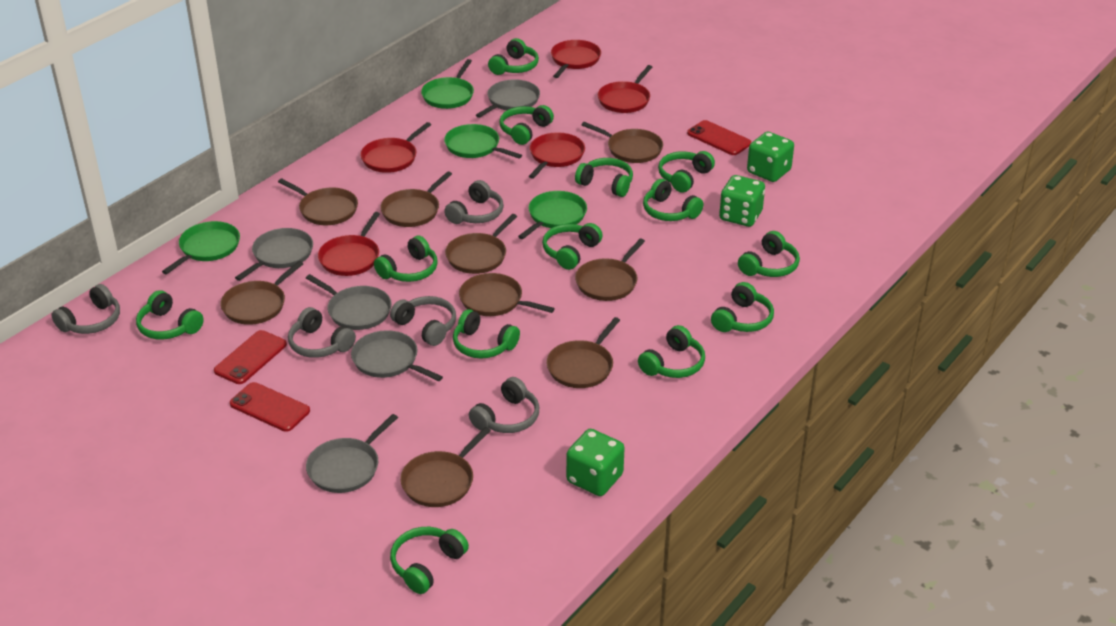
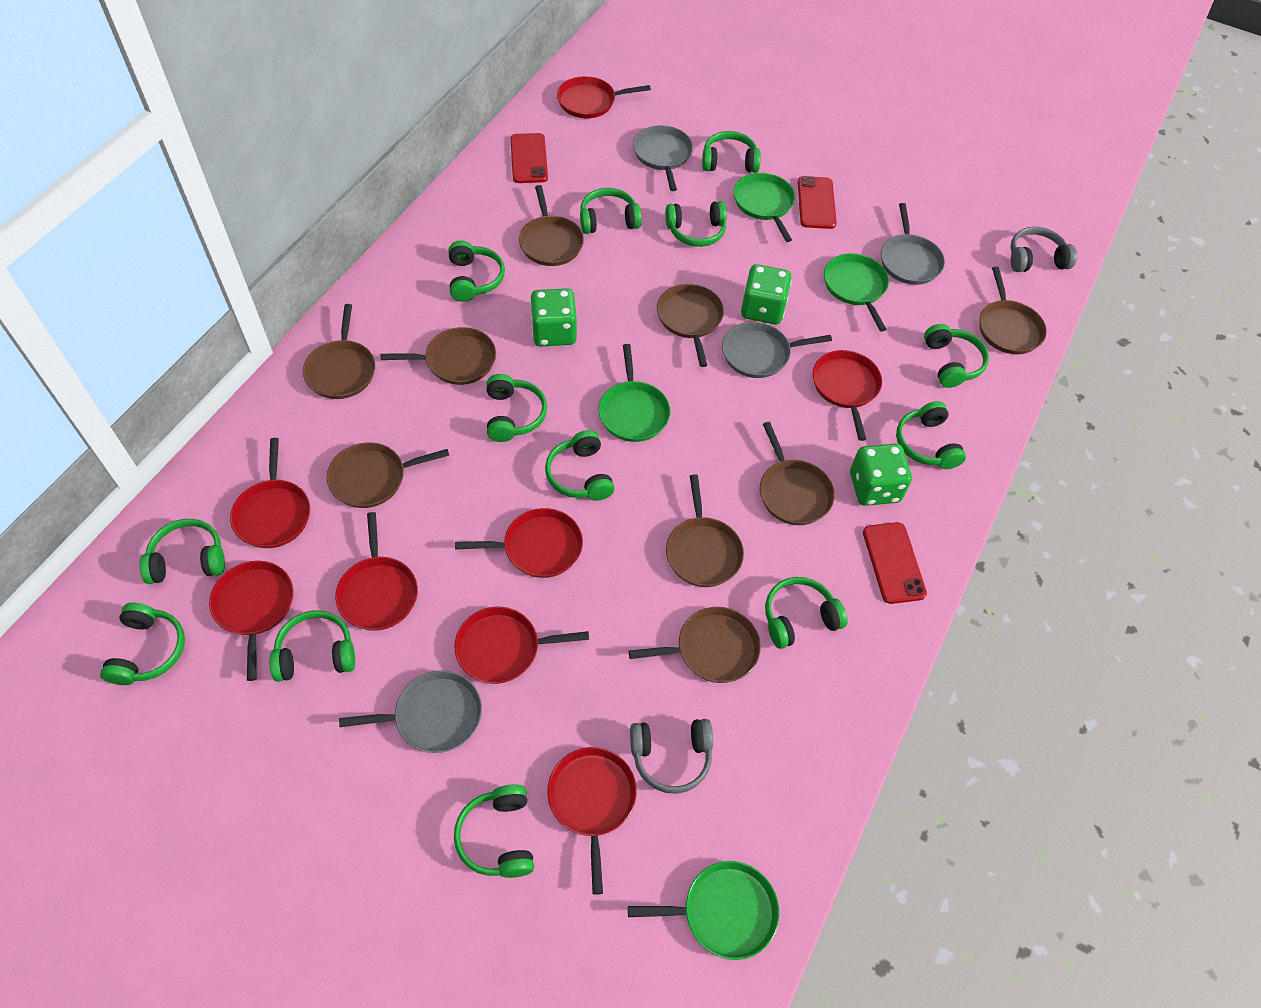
grey headphones: [51,284,120,334] [288,307,356,358] [390,296,456,346] [444,180,504,224] [469,377,539,433] = 5 -> [630,719,713,794] [1010,227,1077,272] = 2
grey pan: [235,228,313,281] [306,274,392,330] [306,414,398,493] [351,330,443,381] [476,79,540,118] = 5 -> [339,670,482,753] [633,125,693,191] [722,322,832,378] [881,203,945,285] = 4
red pan: [318,212,380,276] [361,122,431,173] [529,132,585,179] [551,40,601,78] [598,65,652,113] = 5 -> [209,561,294,681] [230,438,310,548] [335,512,418,631] [454,607,589,684] [455,508,583,578] [547,747,637,895] [557,76,651,118] [812,350,882,441] = 8

